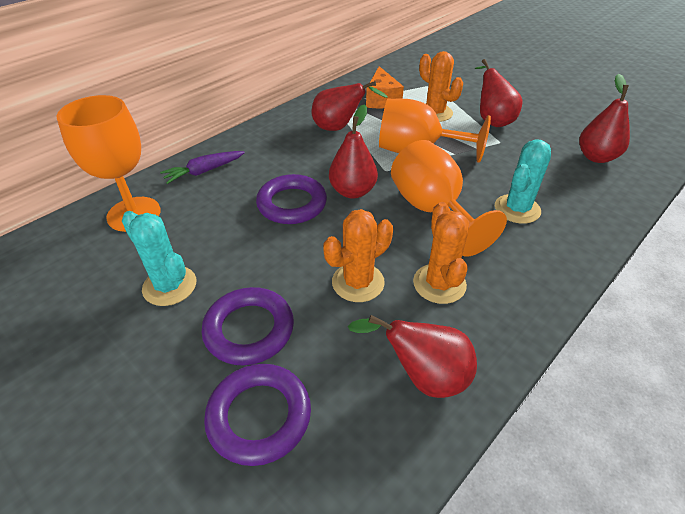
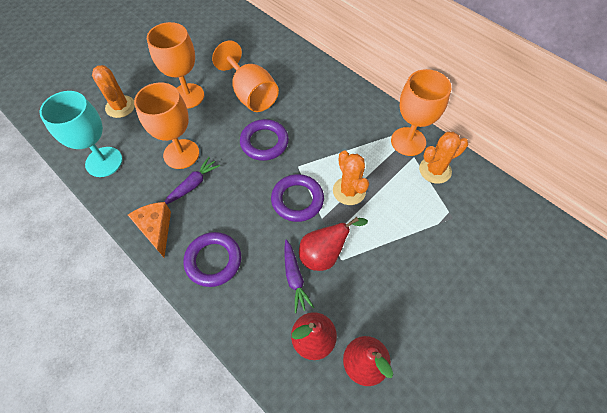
orange goblet: [56,95,161,232] [379,99,491,163] [391,140,507,257] = 3 -> [134,82,199,169] [147,22,204,109] [212,41,279,112] [391,69,451,156] = 4
purple carrot: [160,151,245,184] = 1 -> [165,157,220,204] [285,239,314,313] = 2
red pear: [312,81,388,131] [329,104,378,199] [348,315,477,398] [475,59,522,127] [579,74,630,163] = 5 -> [291,312,337,360] [299,217,368,271] [343,336,393,386] = 3
turquoise cactus: [122,211,196,306] [495,139,551,224] = 2 -> none = 0
turquoise goblet: none = 0 -> [40,91,123,177] = 1

